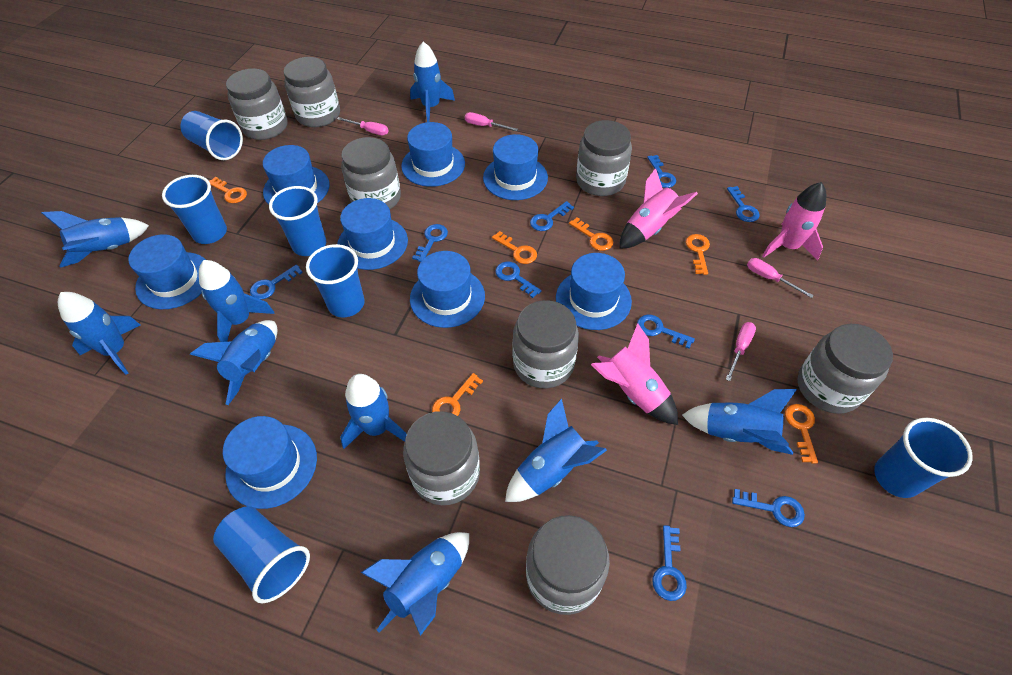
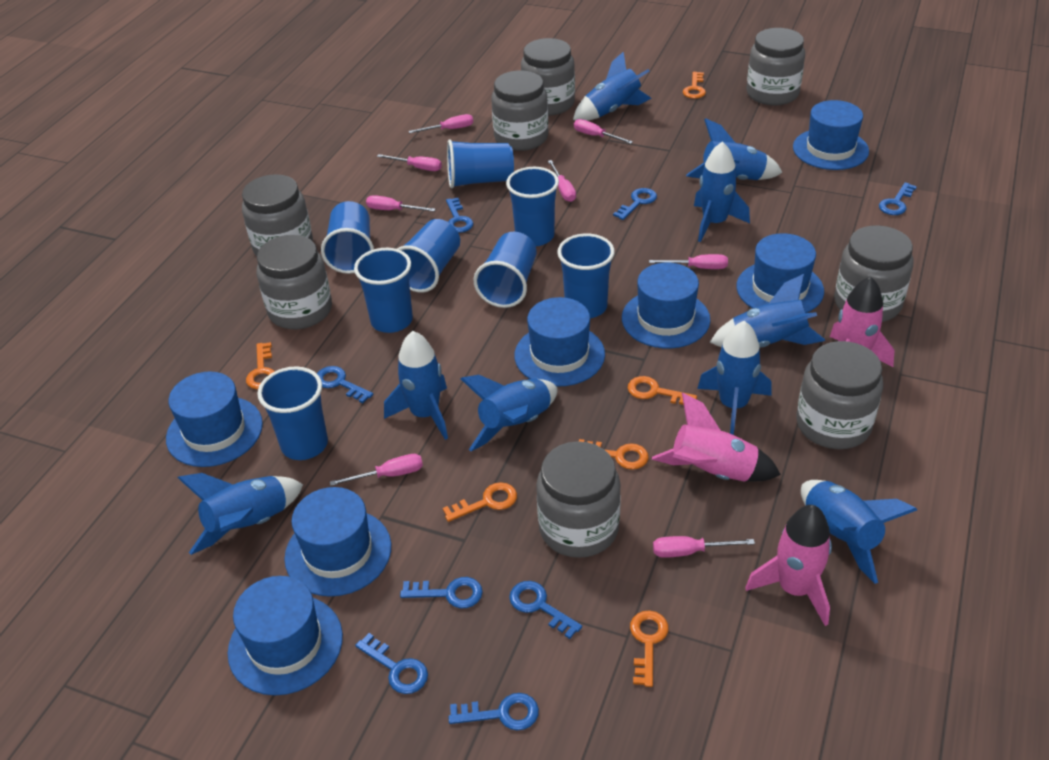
blue cup: [162,175,227,244] [180,111,243,160] [213,506,310,603] [269,186,326,256] [306,244,365,318] [874,418,973,498] = 6 -> [257,366,328,460] [321,201,374,274] [354,248,413,333] [397,219,460,293] [447,139,514,189] [474,232,537,308] [506,167,559,246] [557,233,615,318] = 8
blue hat: [128,234,206,309] [223,416,317,509] [263,145,329,204] [337,198,408,270] [401,122,465,187] [410,251,485,328] [483,134,548,200] [556,253,632,330] = 8 -> [166,372,263,467] [228,576,343,695] [284,487,391,597] [515,297,605,387] [622,263,710,348] [737,233,824,313] [793,100,869,170] = 7
blue key: [250,264,303,299] [412,224,448,262] [495,262,542,298] [530,201,574,231] [637,314,695,349] [647,155,676,188] [652,525,687,601] [727,186,760,222] [732,489,805,527] = 9 -> [317,366,373,403] [355,633,428,694] [400,577,483,608] [446,198,473,233] [448,693,539,730] [509,581,582,639] [613,188,657,220] [879,182,917,215] = 8
pink screwdriver: [337,117,388,135] [465,112,518,131] [726,322,756,381] [747,258,814,298] = 4 -> [330,454,423,486] [366,195,436,212] [377,154,442,171] [409,114,473,133] [548,160,576,202] [574,119,633,144] [649,254,728,269] [653,536,755,558] = 8

